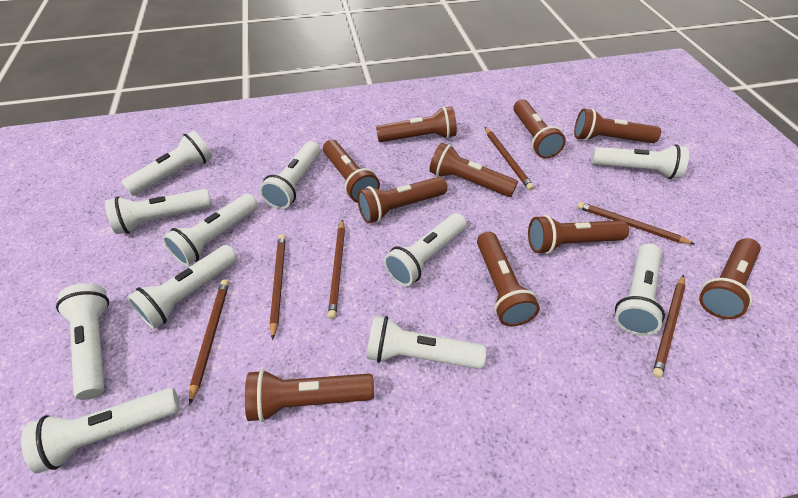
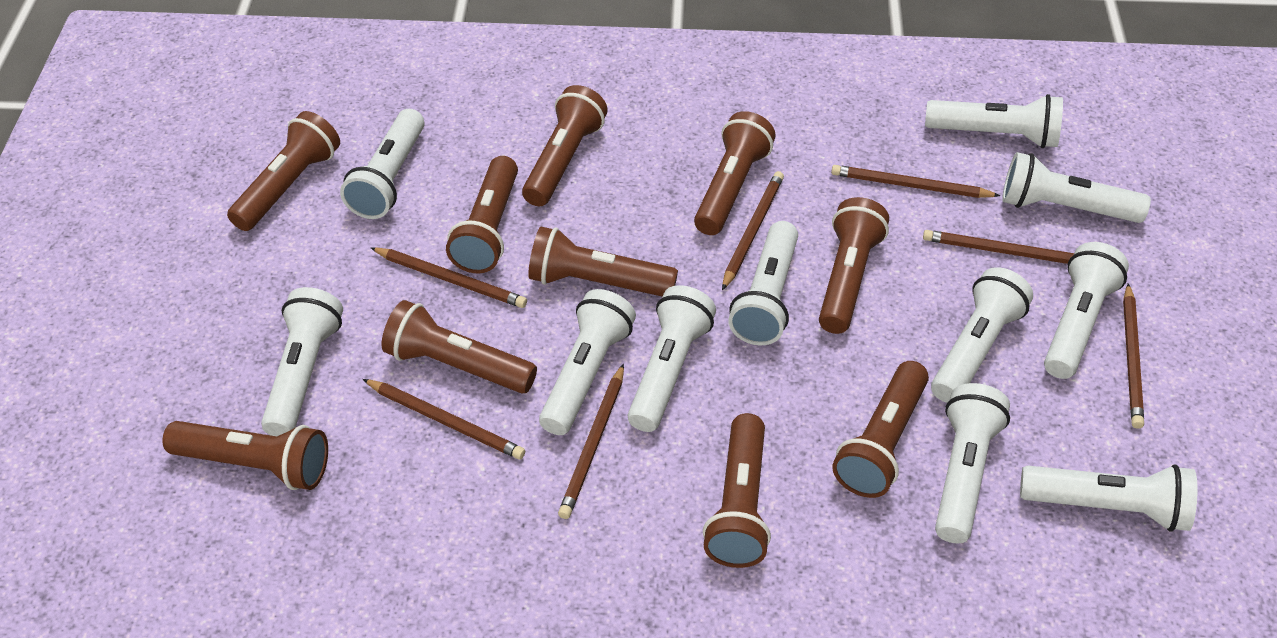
brown pencil: [189,279,229,405] [270,234,286,340] [328,219,345,319] [485,127,534,190] [577,202,694,244] [652,275,685,378] = 6 -> [363,379,525,460] [370,247,527,308] [558,364,624,519] [722,171,784,290] [831,165,1000,198] [923,230,1074,264] [1123,283,1144,429] = 7

